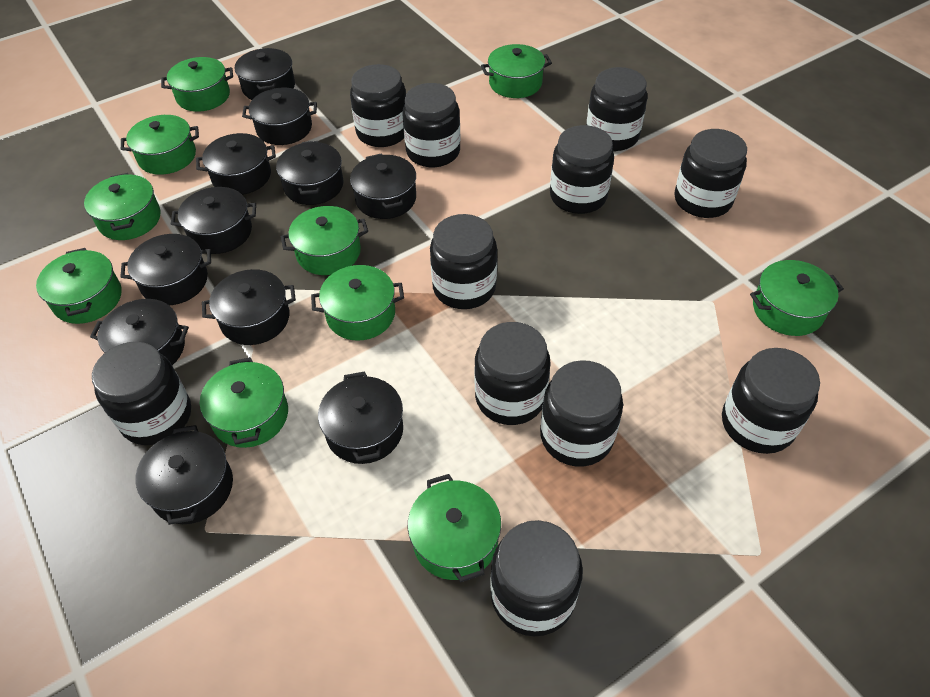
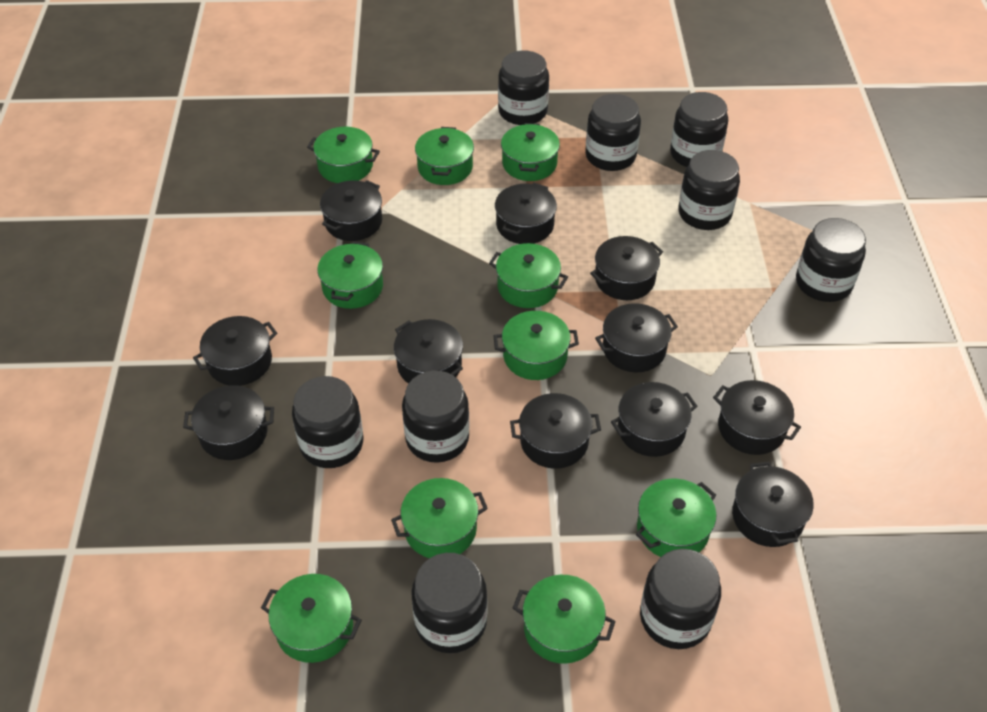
black jar: [92,342,191,445] [350,64,406,147] [402,83,460,167] [430,214,497,309] [475,322,550,425] [490,520,583,636] [540,360,623,467] [550,125,614,214] [587,67,647,151] [675,129,747,218] [722,348,820,454] = 11 -> [292,376,363,468] [402,371,470,463] [411,553,487,653] [498,51,549,125] [585,94,641,171] [640,549,721,649] [670,92,728,167] [679,150,740,230] [796,218,866,302] = 9

